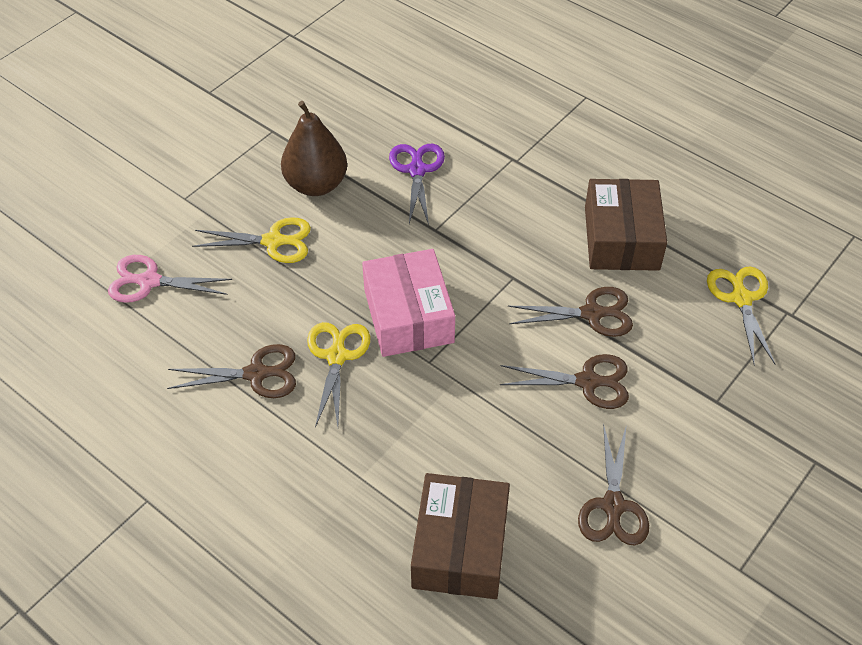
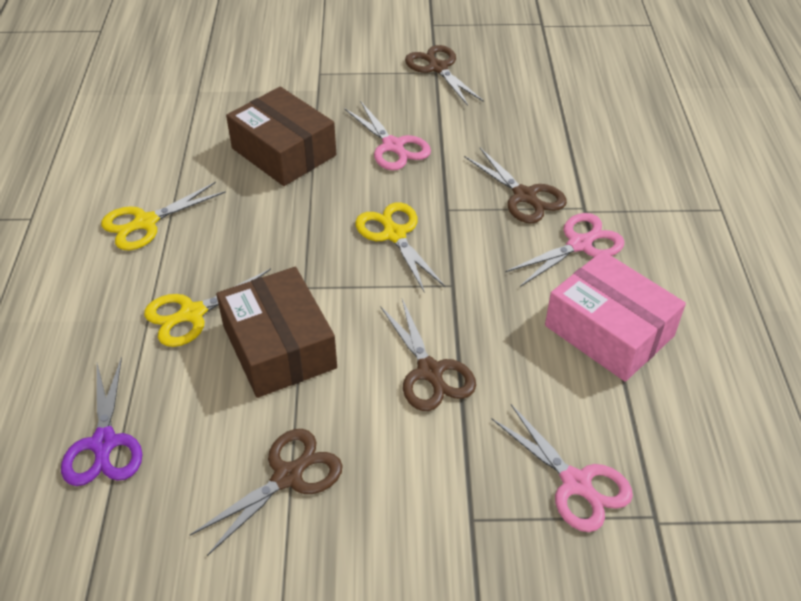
brown pear: [281,101,347,196] = 1 -> none = 0
pink scissors: [108,255,232,303] = 1 -> [344,102,431,171] [492,404,633,532] [505,213,624,287] = 3

